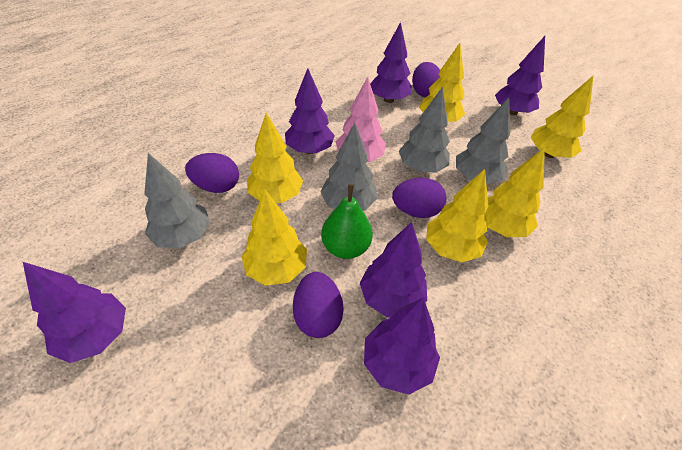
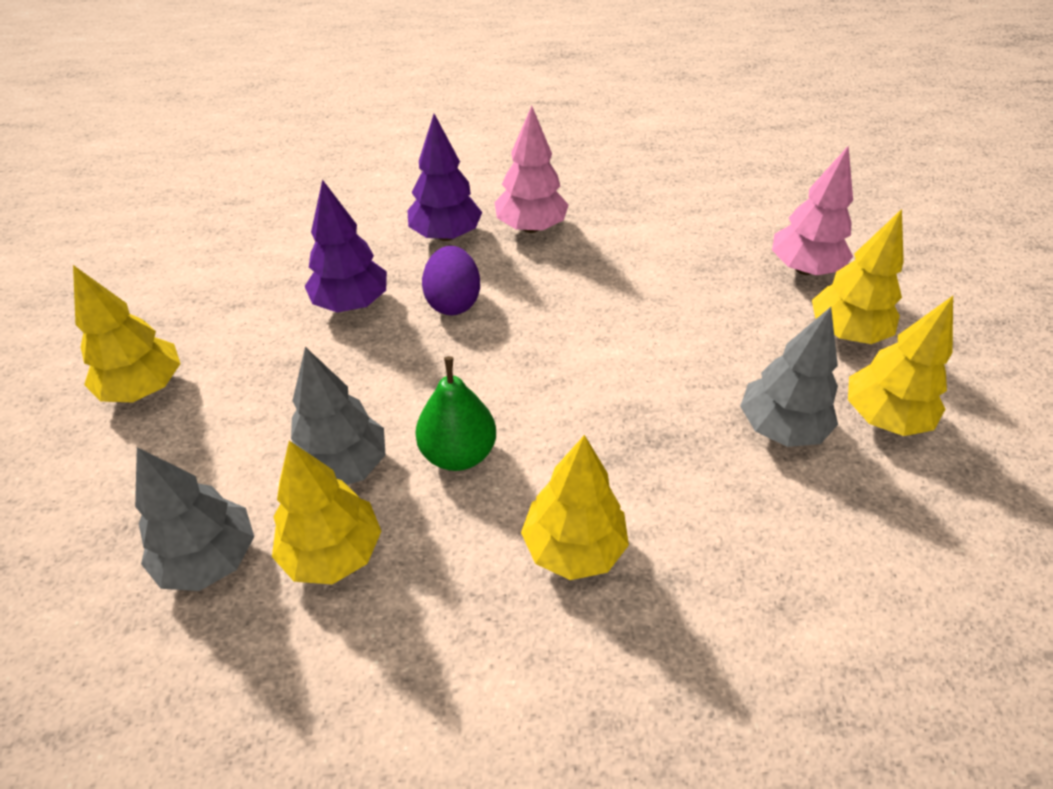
grey tree: [144,153,210,248] [321,123,377,211] [399,87,450,173] [456,98,510,184] = 4 -> [135,447,254,591] [291,347,386,485] [740,307,838,447] = 3
pink tree: [336,77,386,162] = 1 -> [495,106,569,233] [772,146,853,275] = 2
purple egg: [185,153,239,193] [293,272,344,338] [392,178,446,218] [412,62,440,97] = 4 -> [422,246,480,315] = 1
purple tree: [23,262,126,363] [285,68,335,154] [360,222,427,317] [364,298,440,395] [370,22,412,103] [495,36,545,115] = 6 -> [305,179,387,312] [407,114,482,241] = 2
yellow tree: [241,190,307,286] [247,113,303,203] [419,43,465,122] [426,169,488,262] [485,147,545,237] [530,75,594,158] = 6 -> [73,265,181,402] [272,441,381,585] [521,435,629,580] [812,209,904,344] [848,296,953,436] = 5

